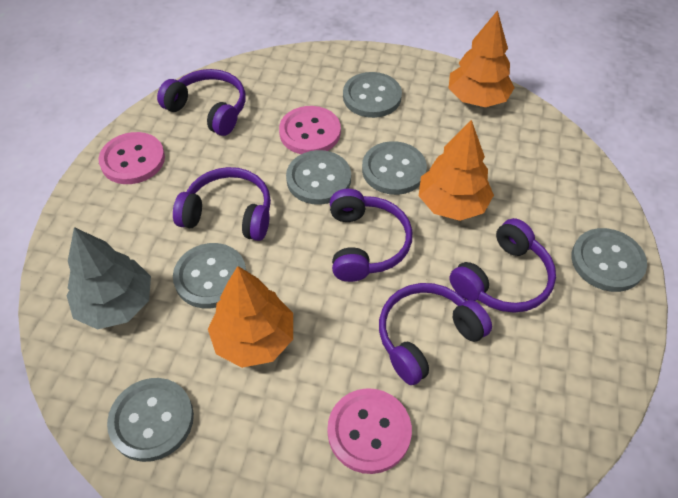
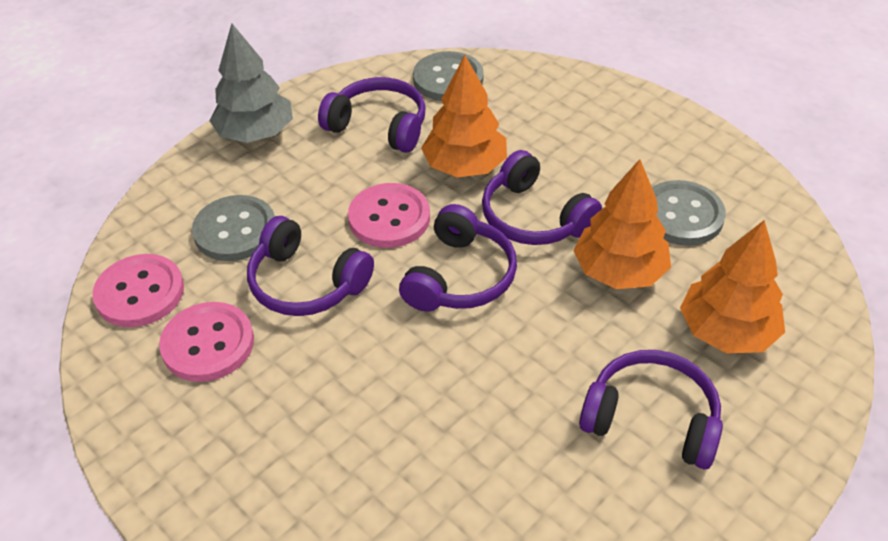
grey button: [107,378,194,462] [173,243,246,308] [286,150,351,205] [343,72,402,118] [362,141,427,195] [571,228,647,292] = 6 -> [192,195,275,261] [413,51,484,101] [652,180,726,246] = 3

